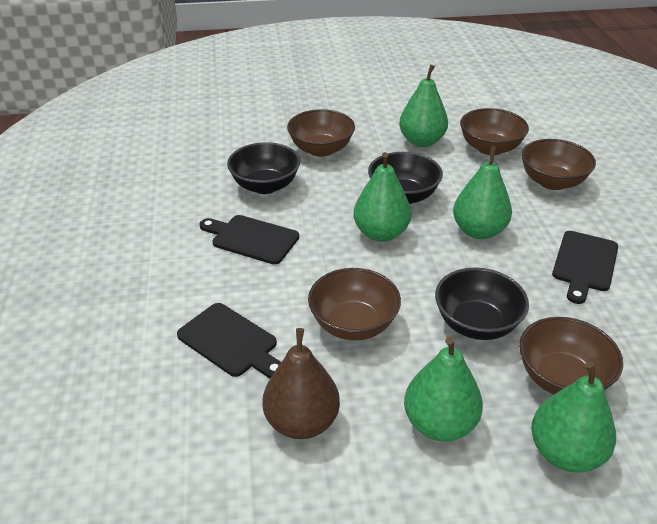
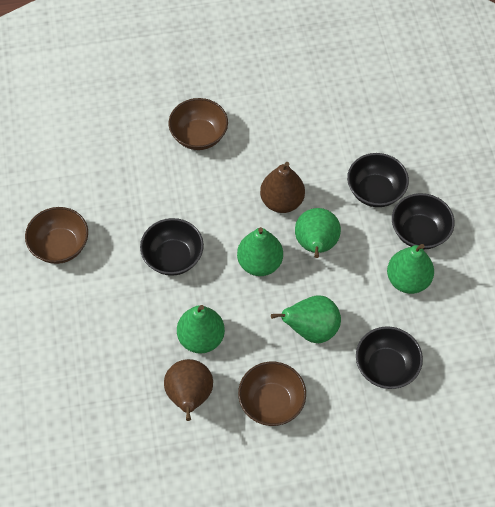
black bowl: [227,142,300,194] [368,152,443,204] [435,268,529,340] = 3 -> [140,218,204,276] [347,153,409,207] [356,326,423,389] [392,193,454,250] = 4
black cutting board: [177,303,281,378] [199,215,299,264] [552,231,618,304] = 3 -> none = 0
brown bowl: [287,109,355,157] [308,268,401,340] [460,108,529,155] [519,317,623,395] [521,139,596,190] = 5 -> [25,207,88,264] [169,98,228,150] [238,362,306,426] = 3
brown pear: [262,328,340,439] = 1 -> [164,359,213,421] [260,162,305,213] = 2

